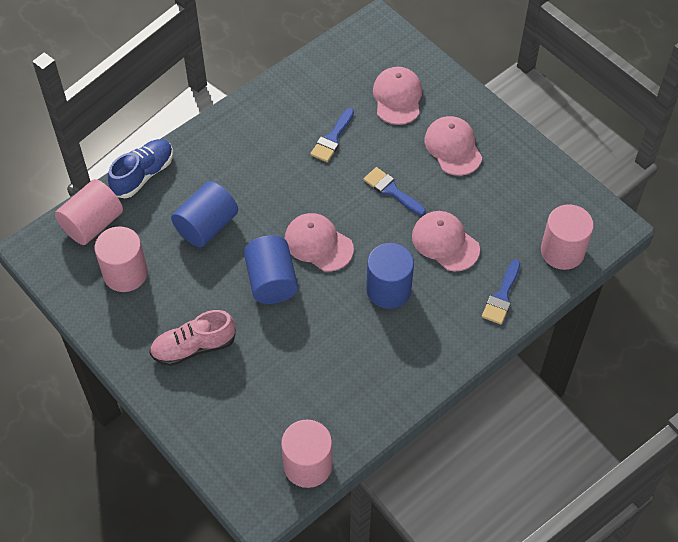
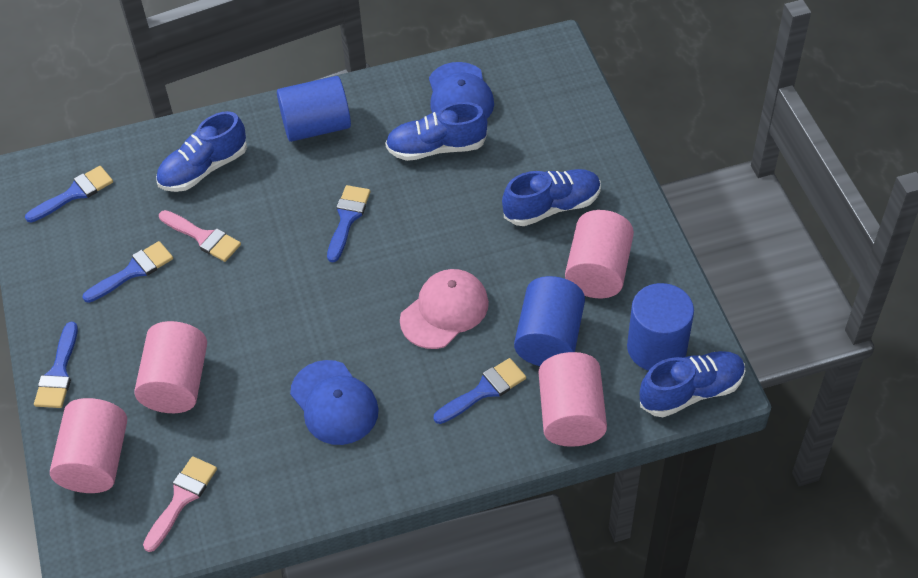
blue brush: [310,108,354,162] [363,167,426,216] [482,260,520,325] = 3 -> [25,166,113,223] [34,322,78,408] [82,241,173,303] [327,185,370,263] [434,358,526,424] = 5
blue cap: none = 0 -> [290,360,379,445] [429,62,494,118] = 2
blue shoe: [108,139,173,198] = 1 -> [156,111,247,192] [385,102,487,161] [502,169,601,226] [640,351,745,417] = 4
pink brush: none = 0 -> [143,456,217,552] [159,210,241,262] = 2
pink cap: [285,213,354,272] [373,67,422,125] [412,211,480,272] [424,116,482,176] = 4 -> [400,269,489,349] = 1
pink shoe: [150,310,236,366] = 1 -> none = 0

